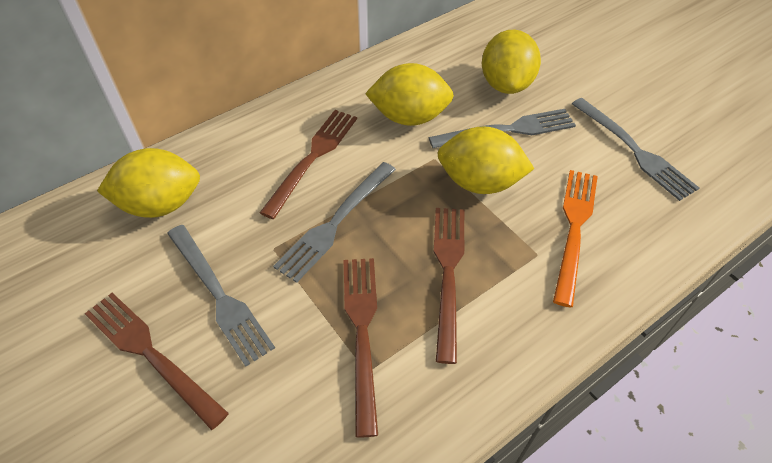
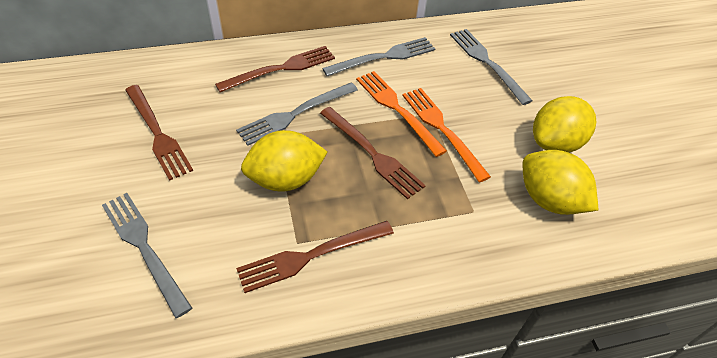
orange fork: [553,170,598,308] = 1 -> [356,71,447,157] [402,88,491,183] = 2
yellow lemon: [97,148,200,218] [365,63,454,126] [437,127,534,194] [482,30,541,94] = 4 -> [241,130,327,191] [522,150,599,215] [533,96,596,153] = 3

